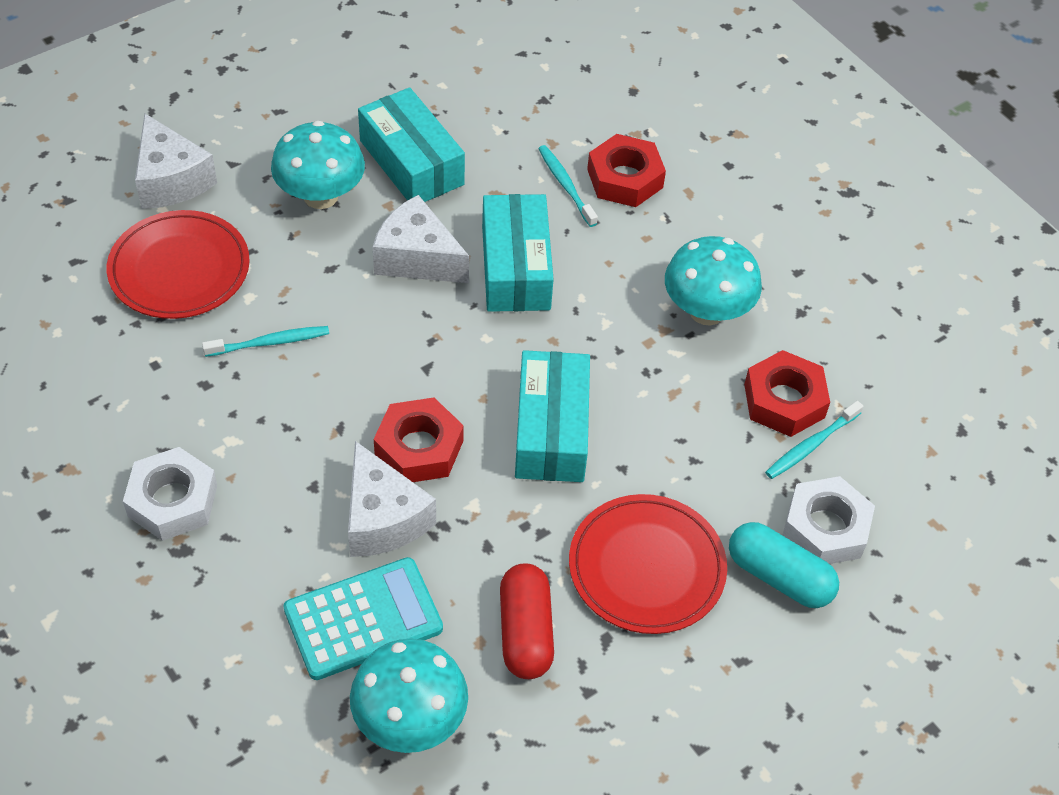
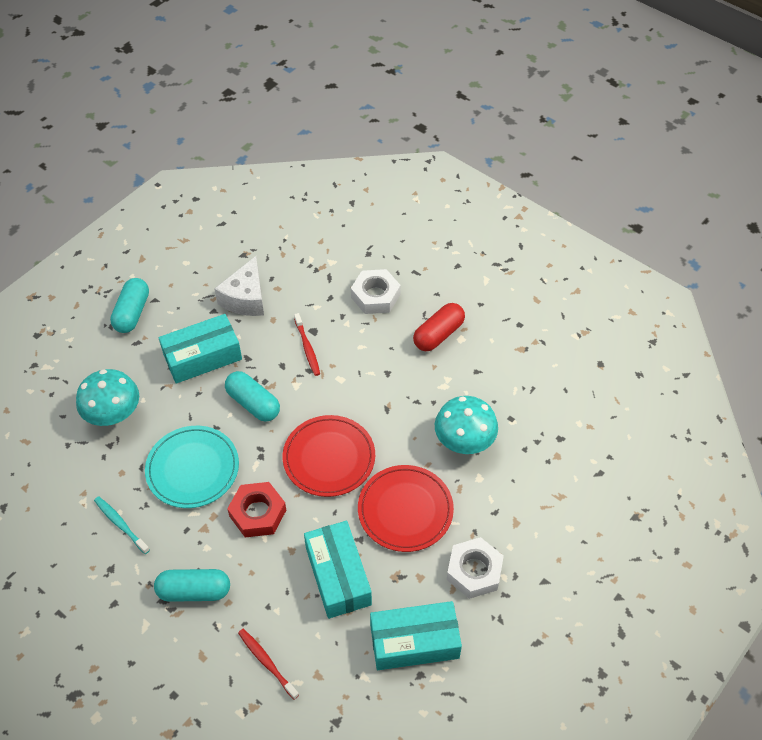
red nut: [374,397,464,482] [587,134,666,207] [744,350,830,437] = 3 -> [227,482,286,537] = 1
red toothbrush: none = 0 -> [238,629,299,700] [294,313,320,376] = 2
turquoise calculator: [284,557,443,680] = 1 -> none = 0
turquoise capsule: [729,522,839,608] = 1 -> [110,278,149,333] [154,569,230,602] [225,371,280,422] = 3
turquoise mushroom: [271,121,365,209] [350,639,468,753] [665,236,762,326] = 3 -> [76,369,139,426] [435,396,498,454] = 2
turquoise plate: none = 0 -> [145,426,239,508] = 1
turquoise toothbrush: [202,326,329,357] [538,145,598,227] [765,401,863,479] = 3 -> [94,496,150,554] = 1
white cheese: [135,114,217,209] [348,441,436,557] [373,195,469,283] = 3 -> [214,256,264,316] = 1

